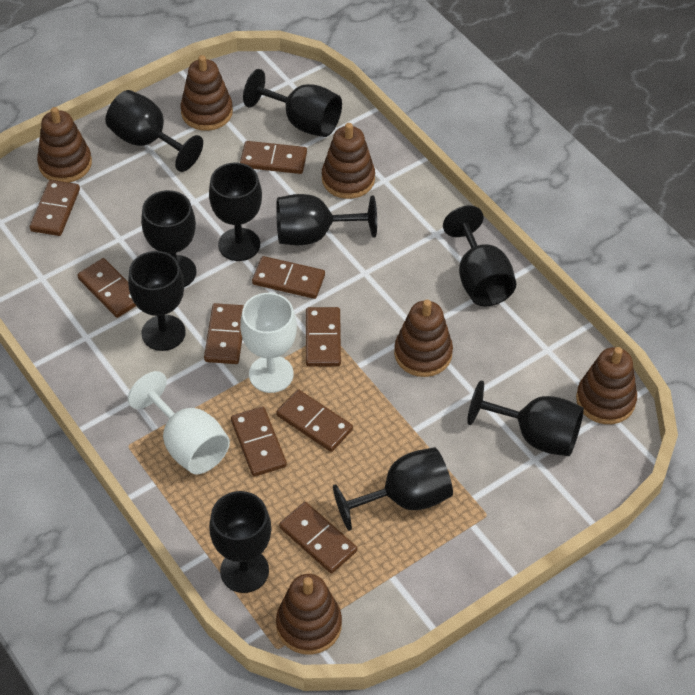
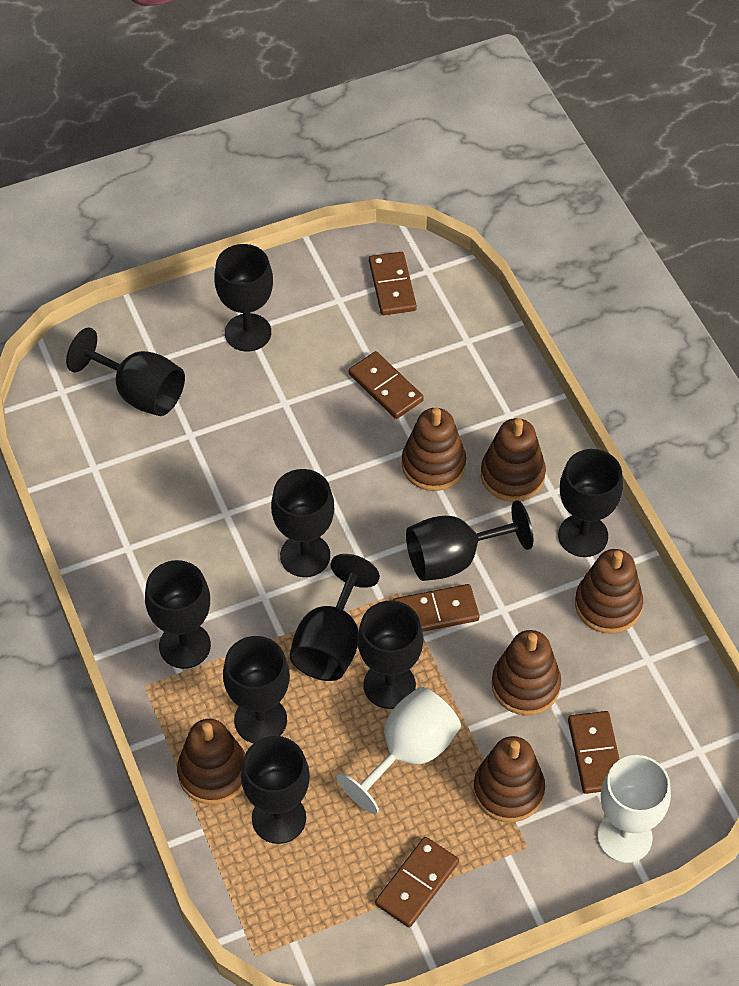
brown domino: [30,180,80,236] [77,258,136,318] [204,303,244,364] [231,407,287,477] [240,141,307,174] [252,256,325,299] [276,389,353,452] [279,502,357,574] [306,307,341,367] = 9 -> [349,351,424,419] [369,252,417,315] [375,837,459,928] [393,584,479,632] [568,711,620,794] = 5

